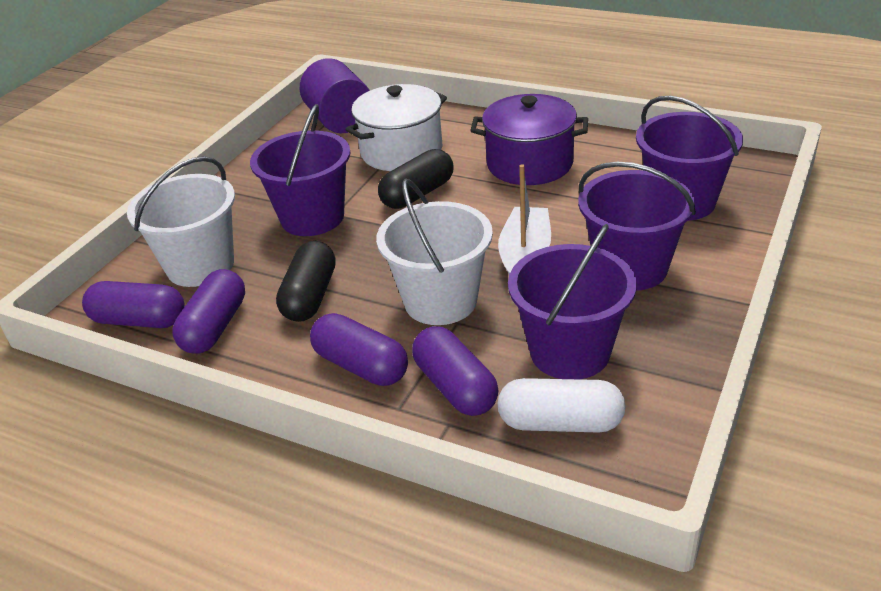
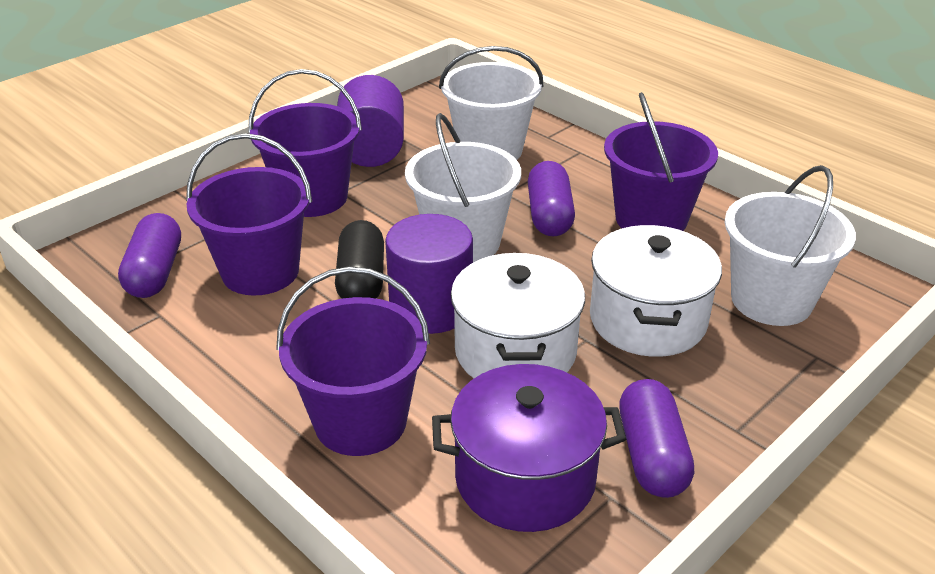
black capsule: [276,241,336,322] [378,149,453,209] = 2 -> [335,220,384,299] = 1
purple capsule: [82,281,185,328] [172,269,245,354] [310,313,408,386] [412,326,498,416] = 4 -> [118,213,181,298] [528,161,575,237] [619,379,694,498] = 3
purple cylinder: [300,58,370,133] = 1 -> [337,75,404,167] [385,214,473,334] = 2
white boat: [498,164,551,274] = 1 -> none = 0
white bucket: [127,156,235,287] [376,179,493,325] = 2 -> [405,113,521,262] [439,46,544,160] [725,165,856,326] = 3
white capsule: [497,378,626,433] = 1 -> none = 0
white pot: [345,84,447,171] = 1 -> [451,253,585,378] [590,225,722,357] = 2

